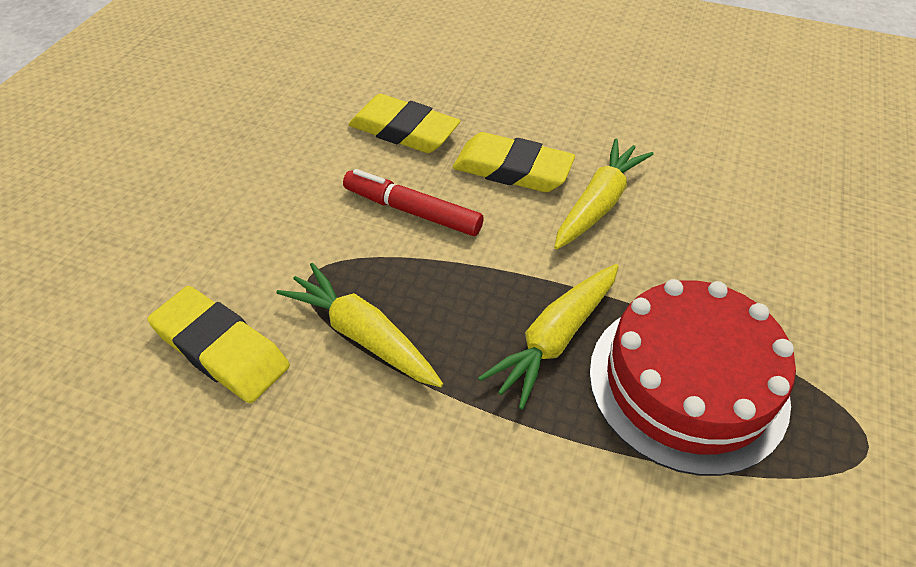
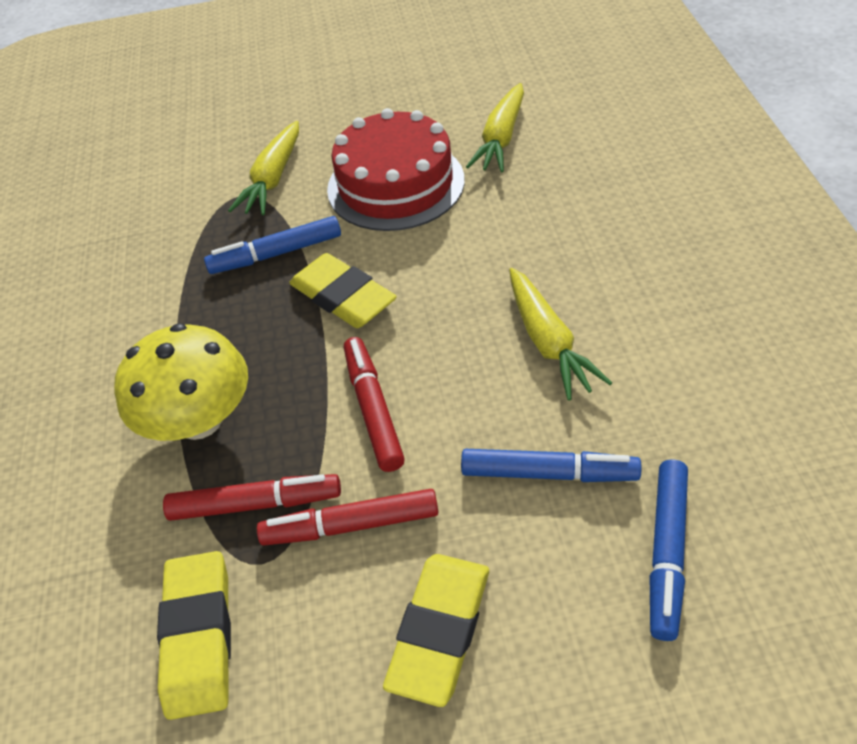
blue marker: none = 0 -> [204,216,341,274] [461,449,641,482] [650,460,688,641] = 3
red marker: [343,169,483,236] = 1 -> [163,474,341,521] [257,489,438,546] [344,337,405,472] = 3
yellow mushroom: none = 0 -> [114,323,248,441] = 1

